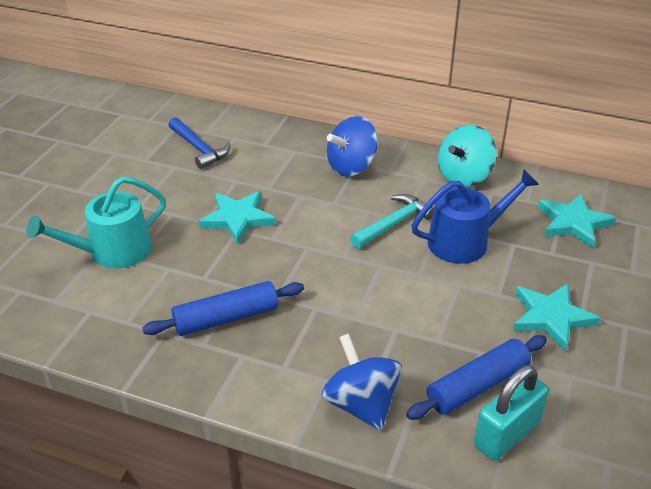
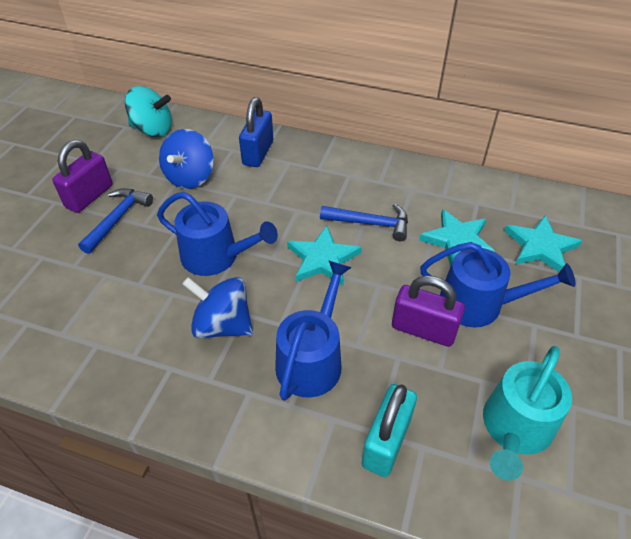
blue hammer: [168,117,231,169] = 1 -> [78,188,153,254] [320,204,408,241] = 2
blue padlock: none = 0 -> [239,97,273,167] = 1
blue rolling pin: [142,281,304,336] [406,335,547,420] = 2 -> none = 0
blue watering can: [411,169,539,264] = 1 -> [157,192,278,276] [275,260,352,401] [420,242,575,327] = 3
purple padlock: none = 0 -> [52,140,113,213] [392,275,465,347] = 2
turquoise hammer: [350,194,434,249] = 1 -> none = 0

